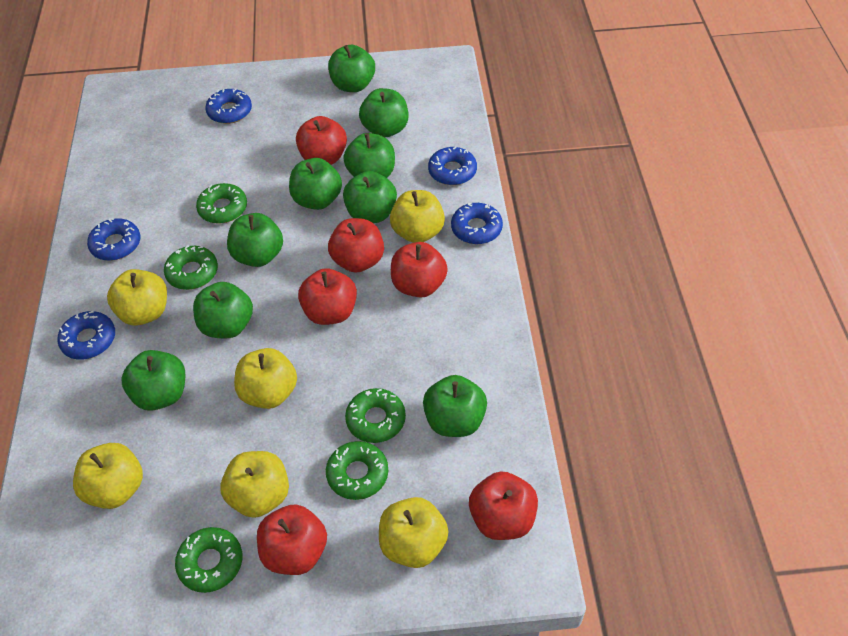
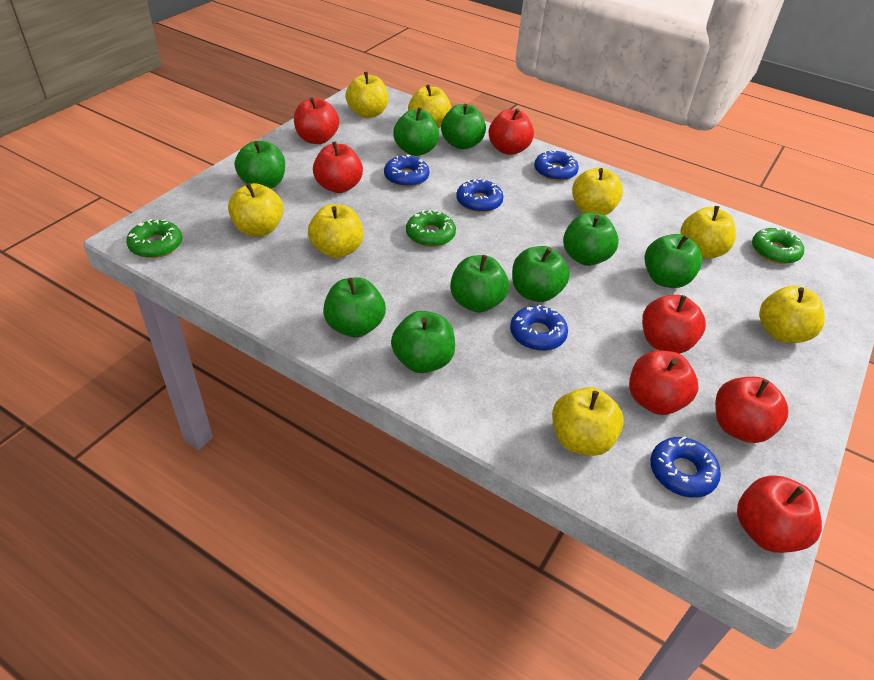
green donut: [164,245,218,290] [175,527,242,593] [196,183,247,224] [326,441,388,500] [345,388,406,443] = 5 -> [126,219,182,258] [406,210,456,247] [752,227,804,264] = 3
red apple: [257,505,327,575] [296,116,347,165] [298,268,357,325] [328,218,384,273] [391,242,448,298] [469,471,538,540] = 6 -> [294,97,339,144] [313,141,363,193] [489,108,534,155] [629,350,699,415] [642,295,706,354] [715,377,788,443] [737,475,822,553] = 7
yellow apple: [73,443,143,509] [107,269,167,326] [220,451,289,518] [234,348,297,409] [379,497,449,568] [390,190,445,243] = 6 -> [228,183,283,236] [308,204,363,258] [345,72,388,118] [408,84,452,128] [552,387,624,456] [572,168,623,215] [680,206,736,259] [759,286,825,343] = 8

